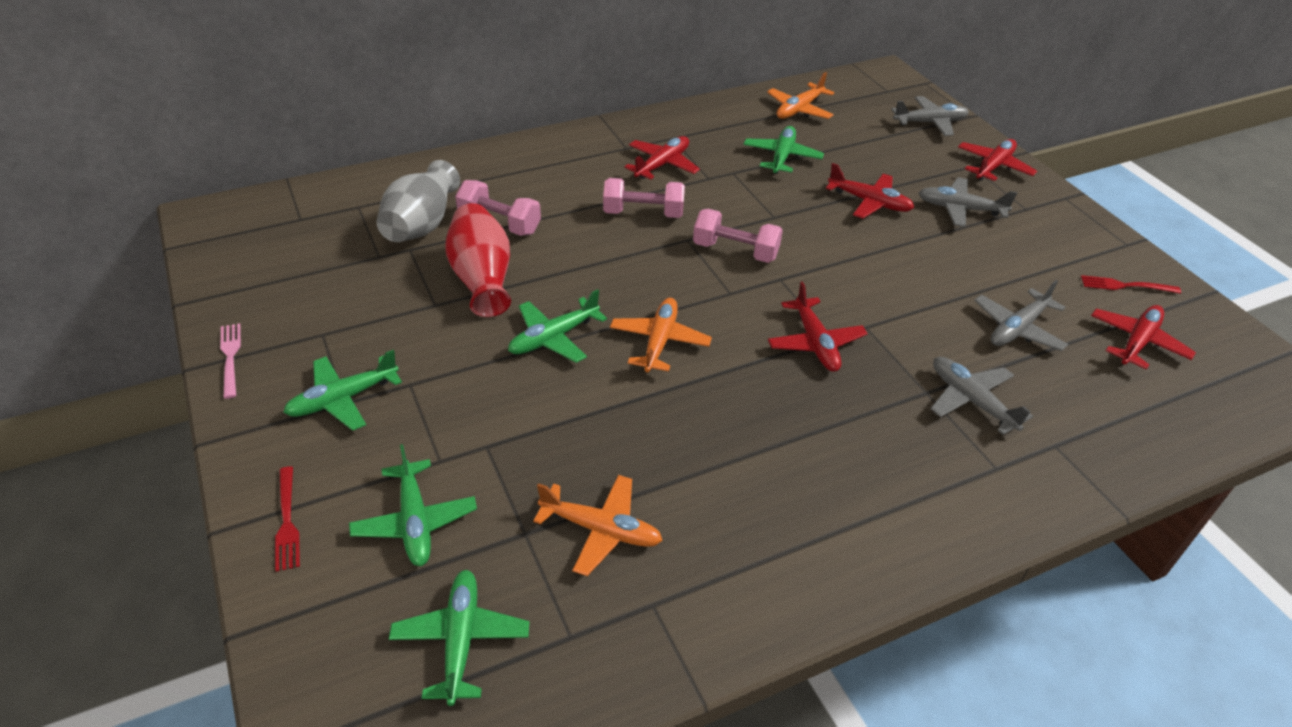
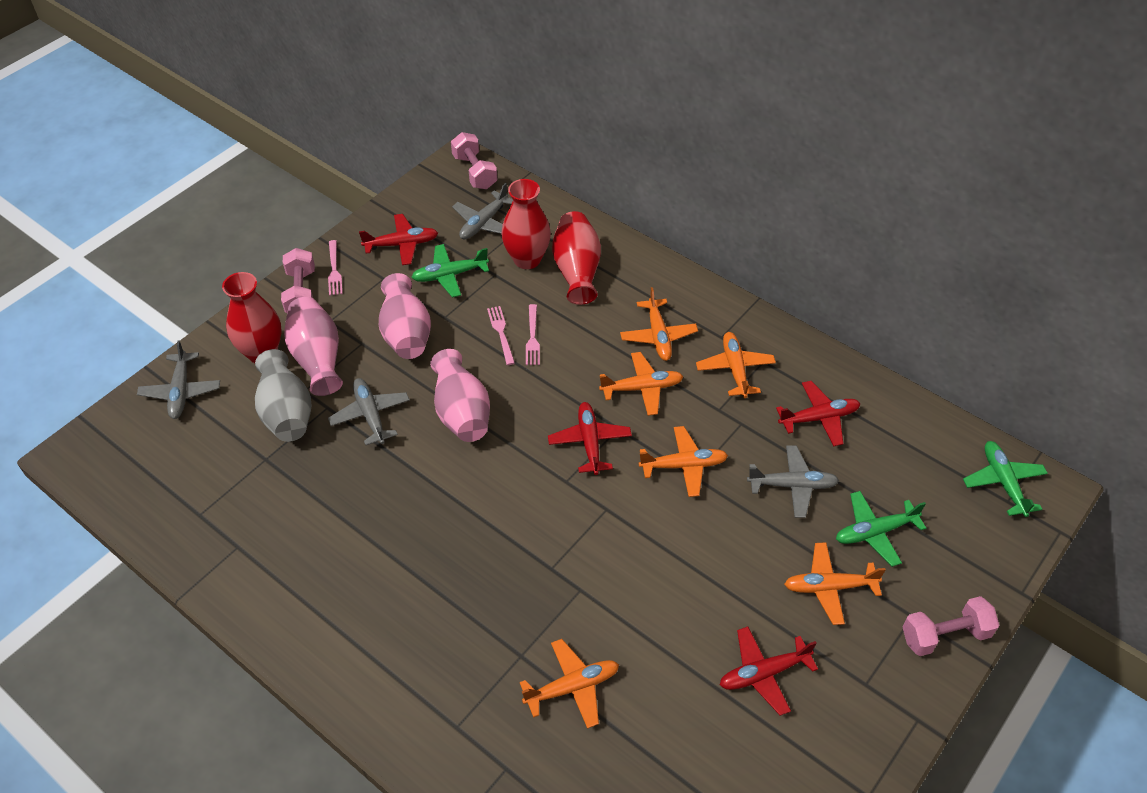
green plane: [283,350,402,431] [349,444,477,566] [389,570,529,706] [508,289,607,363] [744,126,824,174] = 5 -> [412,244,489,297] [836,491,926,567] [963,441,1048,517] = 3
orange plane: [533,475,663,576] [610,298,712,372] [767,72,834,119] = 3 -> [520,639,619,729] [599,352,683,416] [620,287,698,361] [639,426,728,497] [696,332,776,398] [784,542,886,625] = 6
pink fork: [220,323,241,399] = 1 -> [328,240,343,296] [487,306,515,365] [526,304,540,365] = 3
pink vase: none = 0 -> [284,297,343,396] [379,273,431,359] [430,349,490,442] = 3
red fork: [275,466,300,572] [1081,275,1181,294] = 2 -> none = 0
red plane: [625,136,700,180] [768,282,868,372] [826,163,914,219] [958,139,1037,181] [1091,305,1196,370] = 5 -> [359,214,438,265] [548,402,632,475] [720,627,818,716] [776,381,861,446] = 4
red vase: [446,203,511,317] = 1 -> [222,272,281,363] [501,179,551,269] [552,211,601,305] = 3

